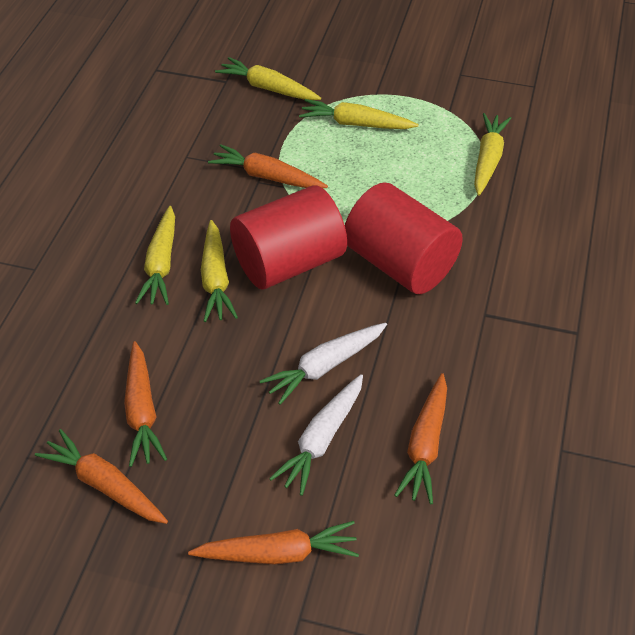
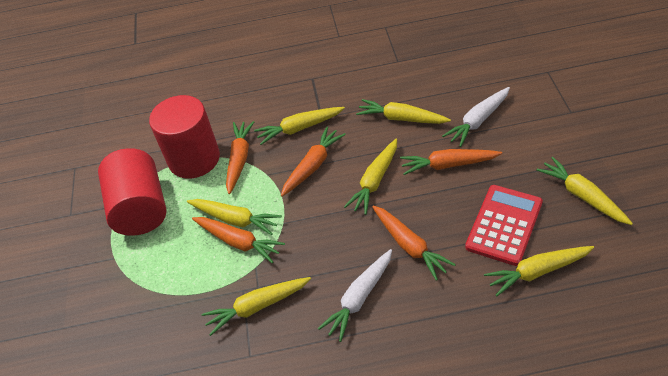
red calculator: none = 0 -> [465,185,543,266] = 1
yellow carrot: [135,206,175,305] [201,220,238,322] [215,57,321,100] [299,99,419,129] [474,113,511,196] = 5 -> [187,199,282,235] [202,277,311,336] [254,107,345,145] [344,139,397,215] [356,99,451,124] [484,246,594,296] [536,157,633,225] = 7

